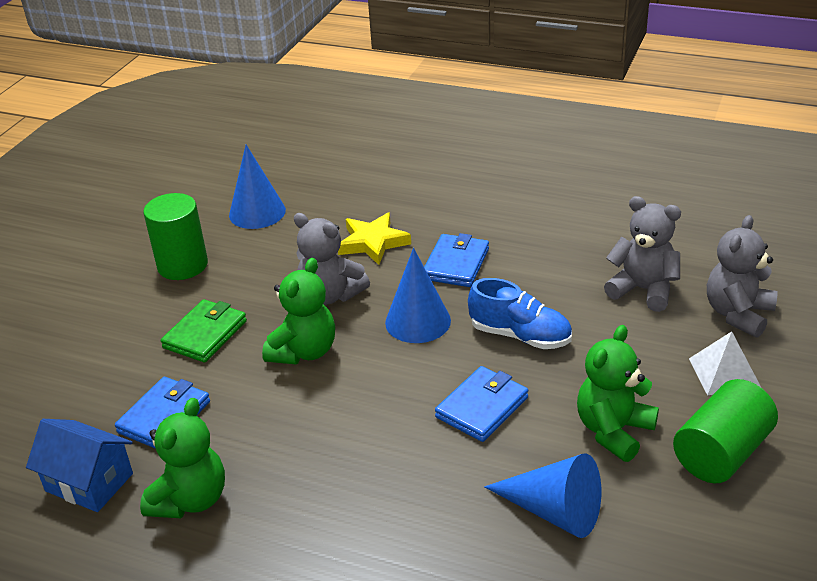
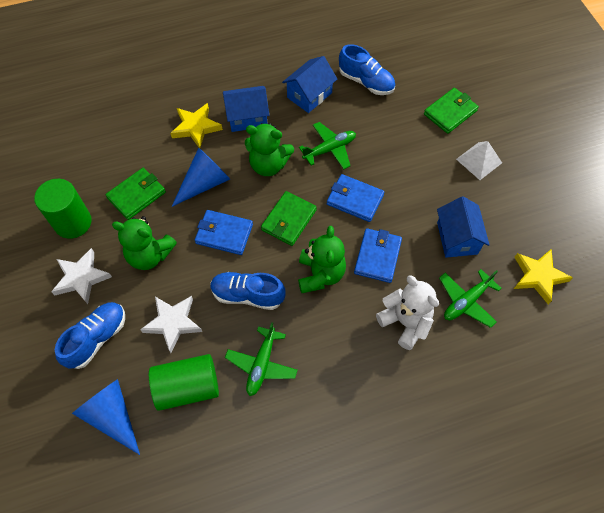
blue cone: [229,145,286,229] [385,248,451,343] [484,453,601,538] = 3 -> [72,379,140,455] [172,148,230,207] = 2
blue house: [26,419,133,512] = 1 -> [223,86,269,132] [282,56,337,113] [437,196,490,258] = 3
blue shoe: [468,278,572,349] = 1 -> [55,302,125,369] [210,272,286,310] [339,44,395,95] = 3
green plane: none = 0 -> [225,322,298,396] [299,122,356,169] [439,269,502,328] = 3
green wallet: [161,299,247,363] = 1 -> [105,168,166,220] [261,191,317,246] [424,88,479,134] = 3
grey teddy bear: [294,213,370,305] [604,196,681,312] [707,215,778,338] = 3 -> none = 0
white star: none = 0 -> [51,248,112,304] [140,296,202,353] = 2
white teddy bear: none = 0 -> [376,275,439,350] = 1
yellow star: [338,213,411,265] = 1 -> [170,103,223,148] [514,249,573,304] = 2

